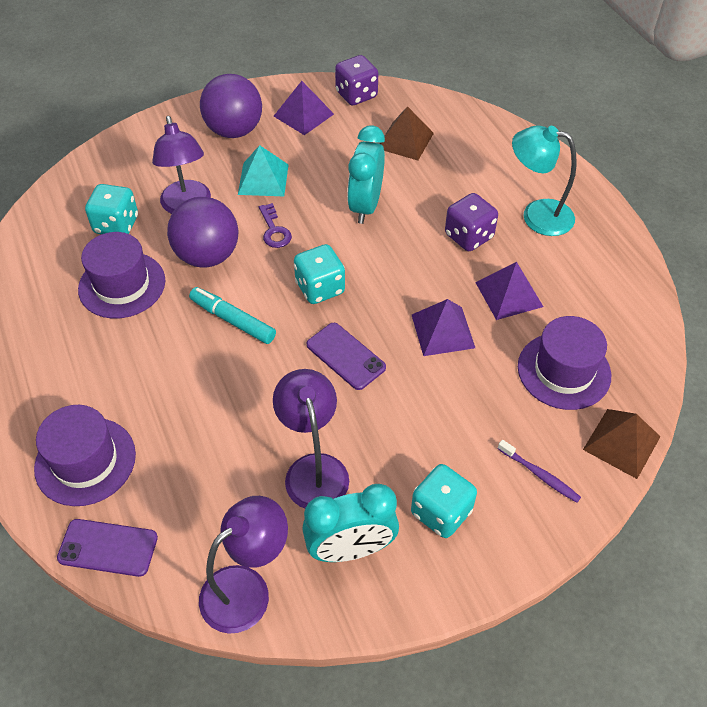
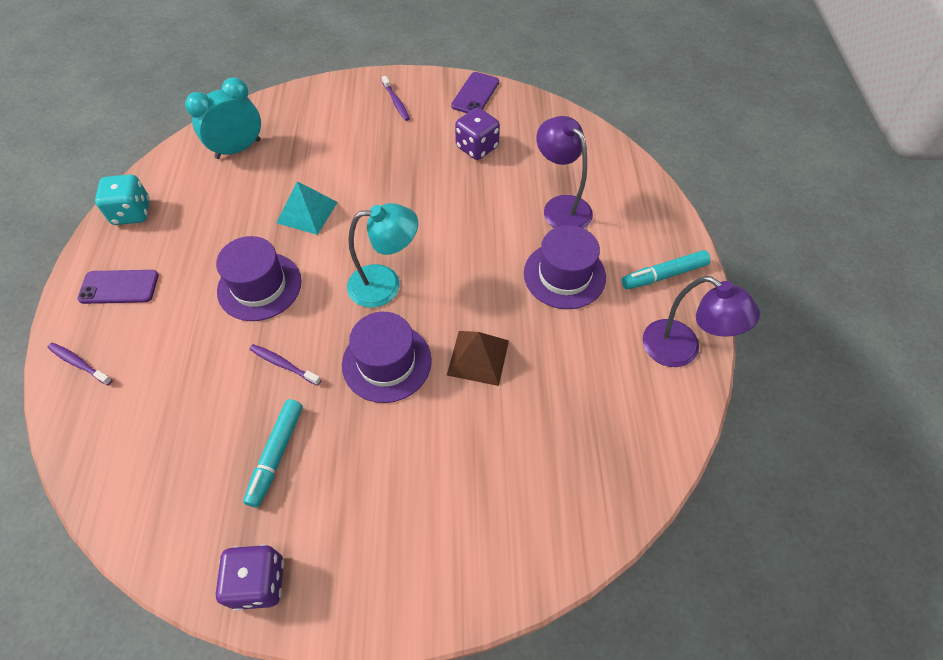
brown pyramid: [380,106,434,160] [583,409,660,479] = 2 -> [447,331,509,386] = 1
purple ball: [167,197,238,267] [200,74,262,138] = 2 -> none = 0
purple key: [259,203,292,248] = 1 -> none = 0
purple lamp: [152,116,211,214] [199,496,288,634] [273,369,349,508] = 3 -> [536,116,593,228] [643,276,760,367] = 2
purple pyramid: [274,81,334,135] [412,299,475,356] [475,262,543,320] = 3 -> none = 0
purple toothbrush: [498,440,581,503] = 1 -> [48,343,113,385] [249,344,321,386] [382,76,410,121] = 3
turquoise clock: [302,484,399,562] [347,126,385,224] = 2 -> [185,77,261,159] = 1
turquoise dice: [85,184,138,234] [294,244,345,304] [411,464,477,538] = 3 -> [95,174,150,225] = 1
turquoise marker: [189,287,276,344] = 1 -> [243,399,303,508] [622,250,711,289] = 2

